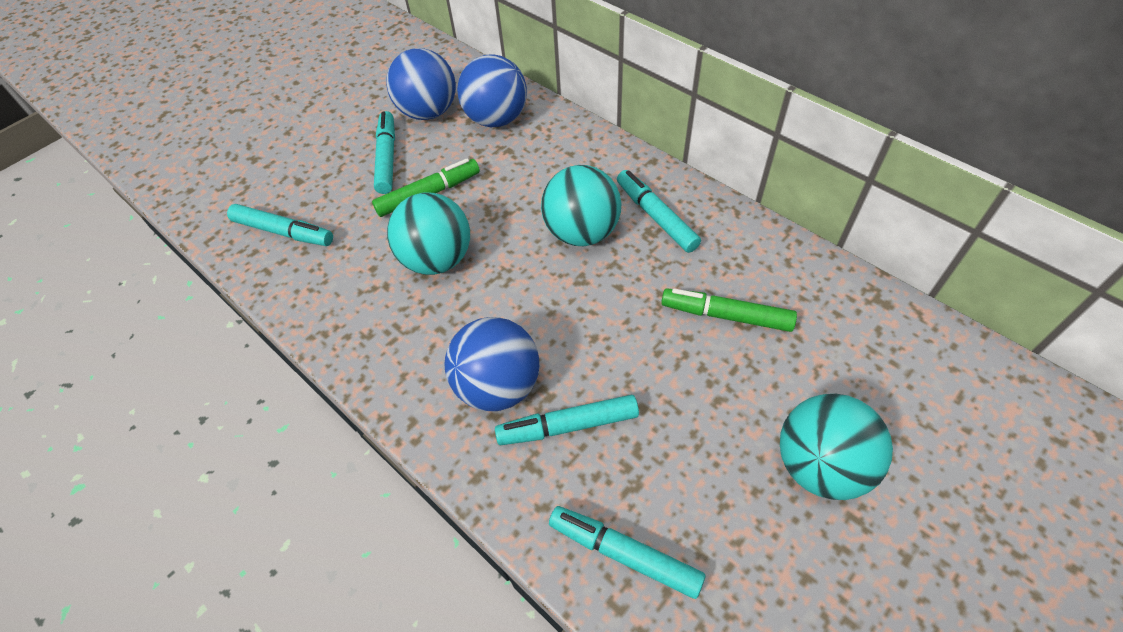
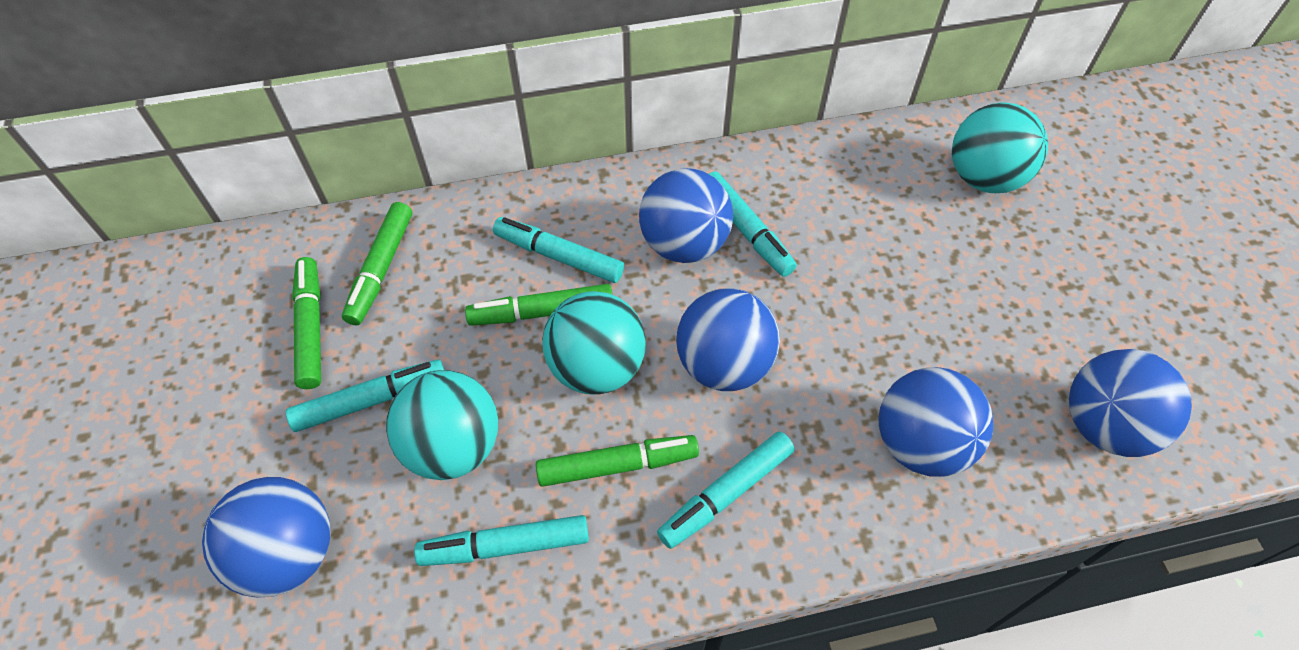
blue ball: [387,48,456,120] [445,317,539,411] [457,54,527,127] = 3 -> [202,477,331,597] [639,168,733,263] [676,288,780,391] [879,367,993,477] [1069,349,1192,457] = 5
green marker: [372,158,480,217] [661,288,797,332] = 2 -> [292,257,321,389] [342,202,412,325] [465,284,612,326] [536,435,699,487] = 4

